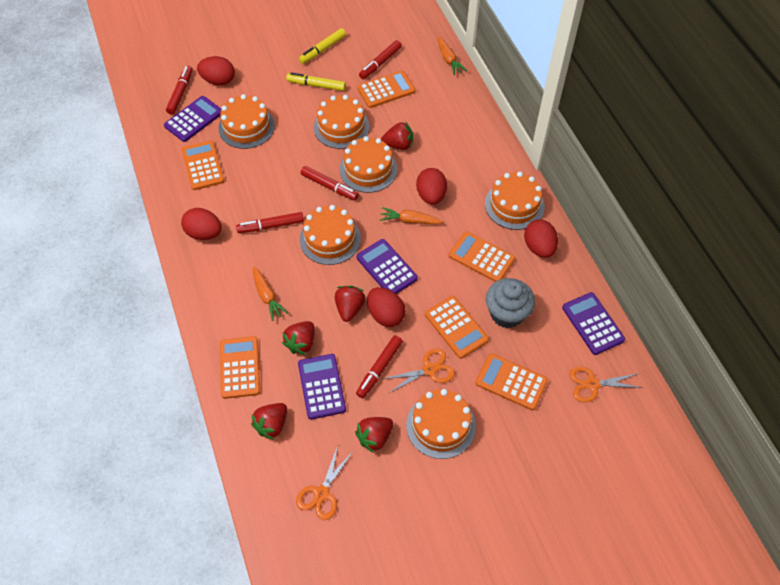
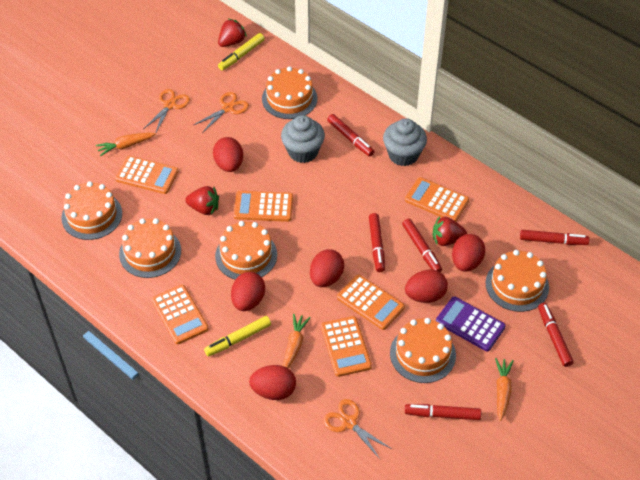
grey cupcake: [486,278,535,328] = 1 -> [281,115,325,163] [383,118,427,166] = 2
purple calculator: [164,96,222,142] [298,354,346,420] [356,239,418,294] [562,292,625,355] = 4 -> [436,296,506,351] = 1
red egg: [181,208,222,240] [197,56,235,86] [367,287,406,327] [416,168,447,205] [524,220,558,258] = 5 -> [213,137,243,172] [231,272,265,311] [249,365,296,400] [310,249,344,287] [405,269,448,303] [452,234,485,272] = 6
red marker: [166,66,193,114] [236,212,304,233] [301,166,359,201] [356,335,403,398] [359,40,402,79] = 5 -> [327,114,374,157] [369,213,385,272] [402,219,442,272] [405,404,481,420] [520,230,590,245] [538,303,574,367] = 6
red strawberry: [251,403,287,440] [282,321,314,355] [335,286,366,322] [355,417,393,453] [381,121,413,150] = 5 -> [185,186,219,215] [218,19,247,47] [433,216,467,246] = 3

